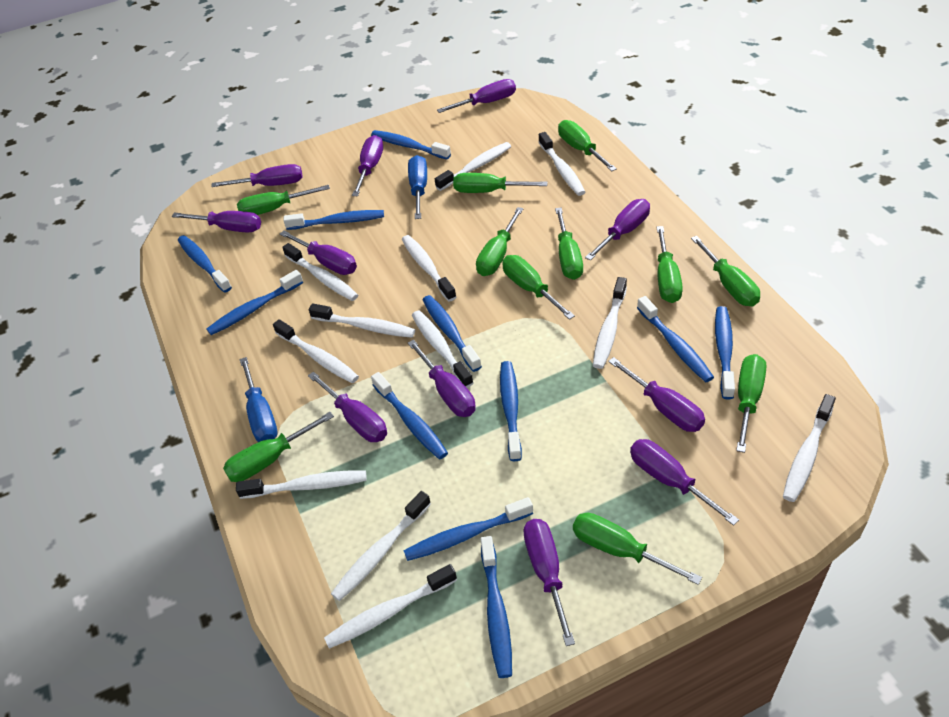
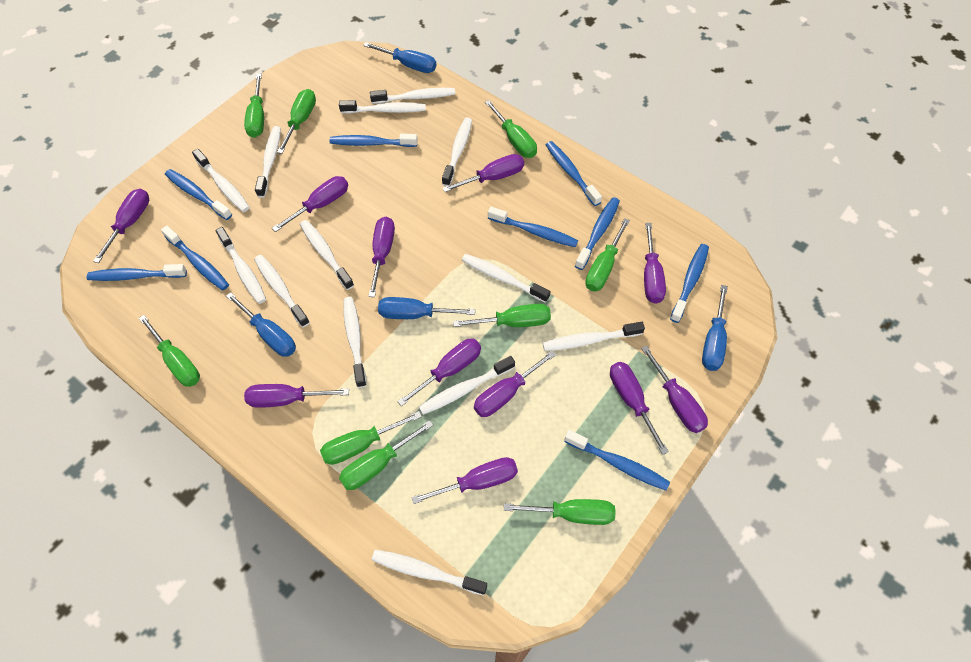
blue screwdriver: [240,357,278,442] [408,155,427,219] = 2 -> [226,292,296,357] [363,42,436,73] [378,297,475,319] [702,285,728,371] = 4
blue toothbrush: [178,235,232,293] [206,270,303,335] [283,210,384,230] [371,130,451,159] [371,372,448,459] [404,497,533,561] [423,295,482,372] [480,536,512,678] [500,361,522,461] [637,296,714,382] [715,306,735,399] = 11 -> [87,264,187,281] [161,225,229,290] [165,169,232,220] [330,134,418,147] [488,207,578,247] [546,141,602,206] [564,430,670,491] [575,197,620,270] [670,244,709,323] = 9
green screwdriver: [223,412,334,482] [237,185,330,215] [453,173,548,193] [476,207,524,276] [502,255,575,320] [555,208,583,280] [558,120,617,171] [573,512,702,585] [656,226,683,303] [691,236,760,306] [736,354,766,453] = 11 -> [139,315,200,387] [244,74,264,138] [277,89,316,154] [320,411,422,465] [339,420,434,490] [453,304,551,327] [485,100,537,158] [504,499,616,525] [585,218,630,291] = 9
white toothbrush: [236,470,367,499] [273,319,359,383] [282,243,358,301] [309,303,415,338] [324,564,457,649] [331,491,431,601] [402,235,456,301] [412,310,473,388] [435,142,511,191] [539,132,585,196] [593,277,627,369] [783,394,836,502] = 12 -> [192,149,250,212] [216,227,266,304] [254,255,310,327] [255,126,281,198] [300,220,354,290] [339,100,426,114] [343,297,367,388] [370,88,455,104] [372,550,487,596] [419,356,515,415] [442,117,472,186] [462,254,551,303] [543,322,645,351] = 13

